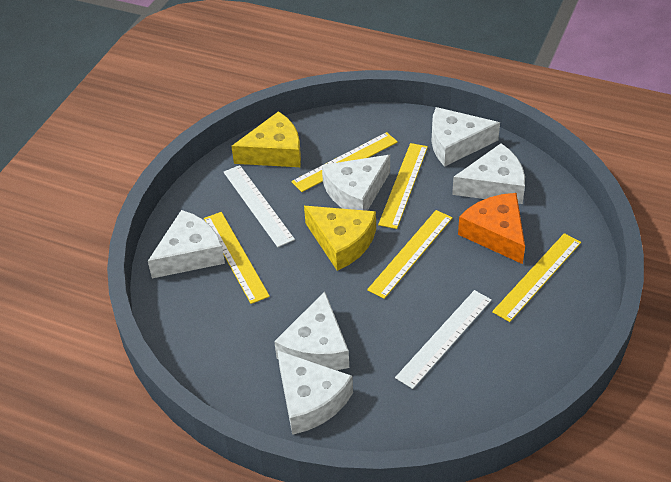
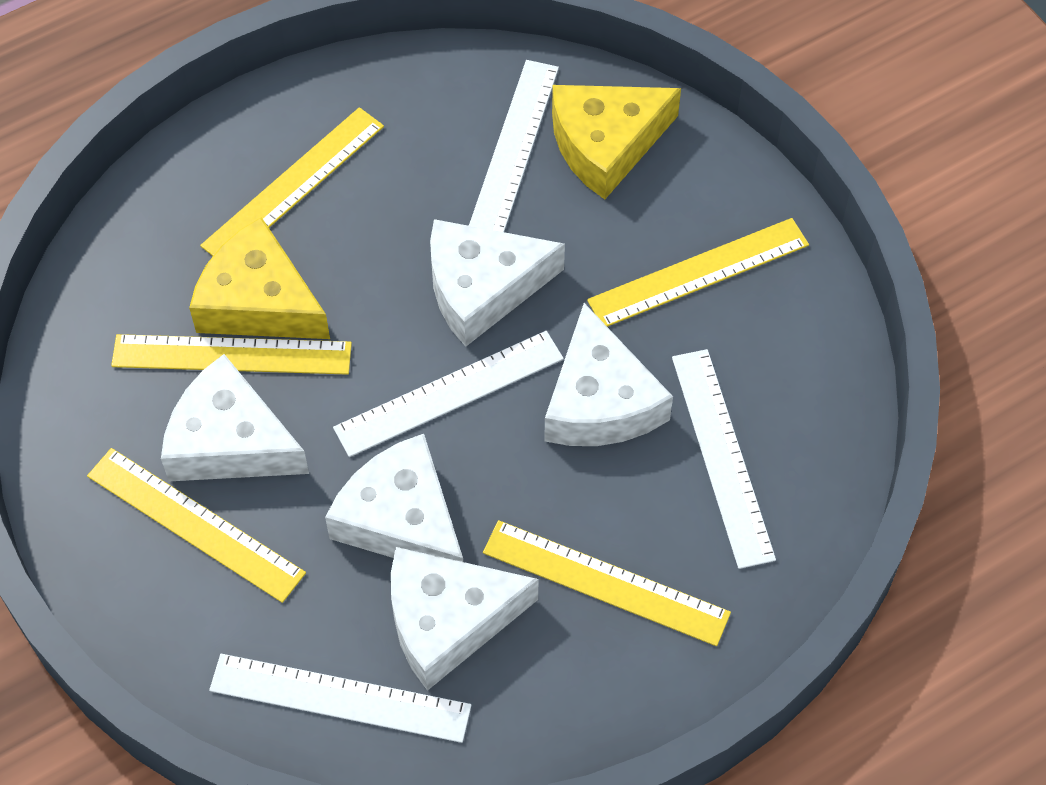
orange cheese: [458,193,525,264] = 1 -> none = 0
white cheese: [148,210,225,279] [274,291,349,370] [277,350,353,435] [322,155,390,211] [432,107,500,167] [452,143,525,204] = 6 -> [161,354,309,481] [325,434,463,562] [391,547,538,691] [430,219,565,347] [544,303,673,446] = 5
white ruler: [224,165,295,247] [395,290,492,389] = 2 -> [209,654,471,743] [333,331,564,457] [469,60,559,232] [672,349,776,569] = 4

